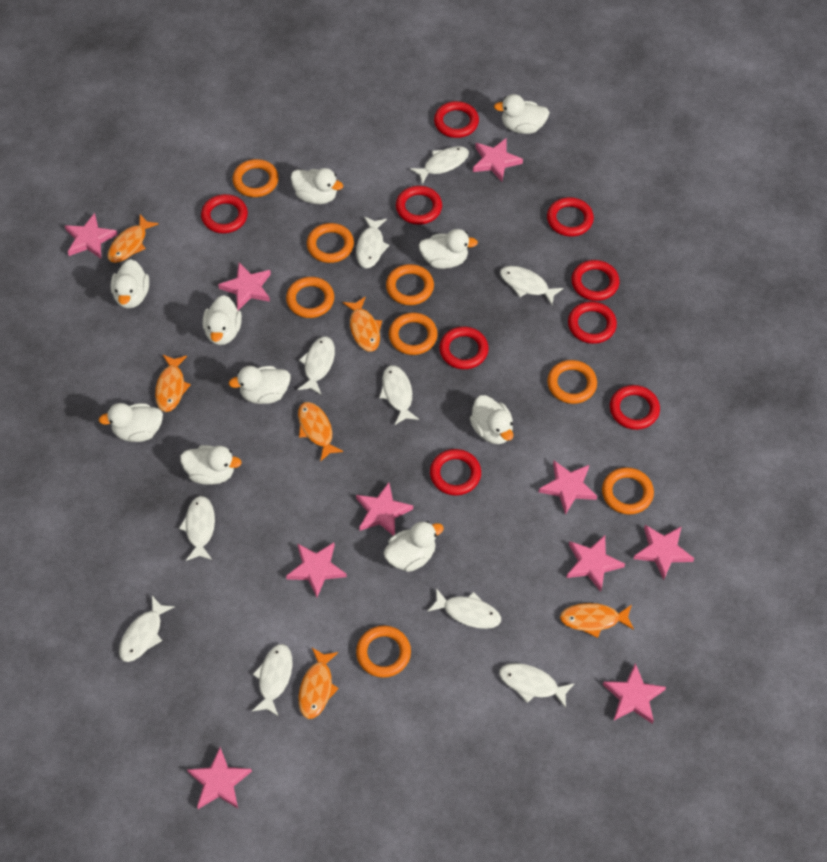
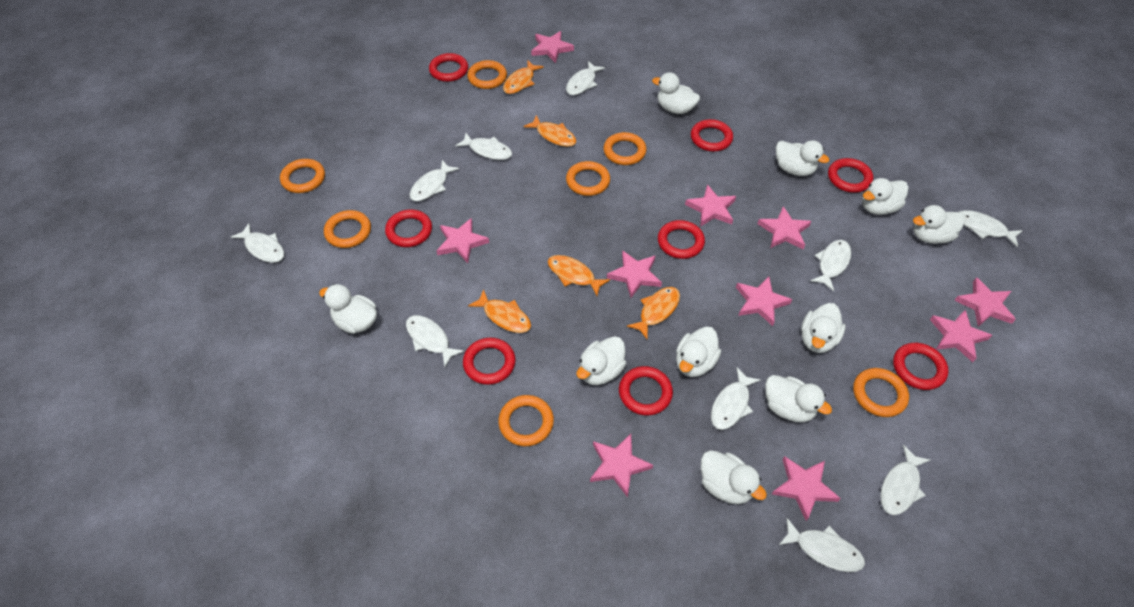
orange fish: [108,214,159,263] [155,355,191,412] [298,402,343,462] [299,648,339,719] [343,296,382,352] [560,603,634,638] = 6 -> [468,289,531,333] [503,60,544,94] [524,115,577,147] [547,255,610,296] [627,287,680,339] = 5
orange ring: [233,159,279,197] [286,277,334,318] [307,223,354,263] [356,626,411,678] [386,264,434,305] [389,313,438,355] [547,360,597,404] [602,467,654,515] = 8 -> [280,159,325,193] [324,210,371,248] [467,60,507,89] [498,395,554,446] [566,161,610,196] [603,132,647,165] [853,368,909,417] = 7
red ring: [201,194,248,233] [396,186,442,225] [430,449,481,495] [434,101,479,138] [439,327,489,369] [547,197,594,236] [568,302,617,344] [571,260,619,301] [610,385,660,430] = 9 -> [385,209,432,247] [429,53,468,82] [463,338,516,385] [619,366,673,415] [658,220,705,259] [691,119,733,151] [828,158,873,193] [893,343,949,390] = 8

